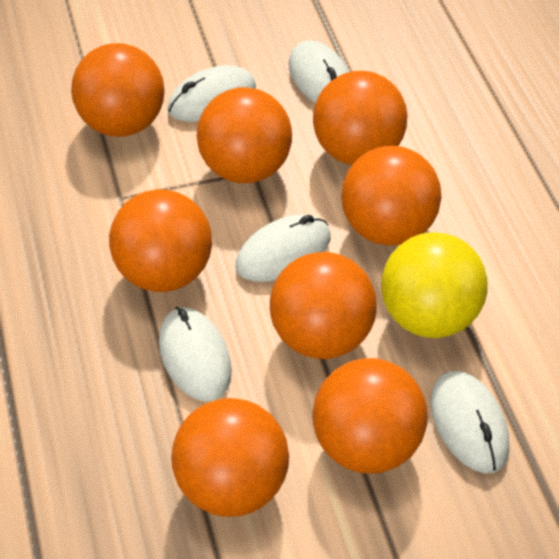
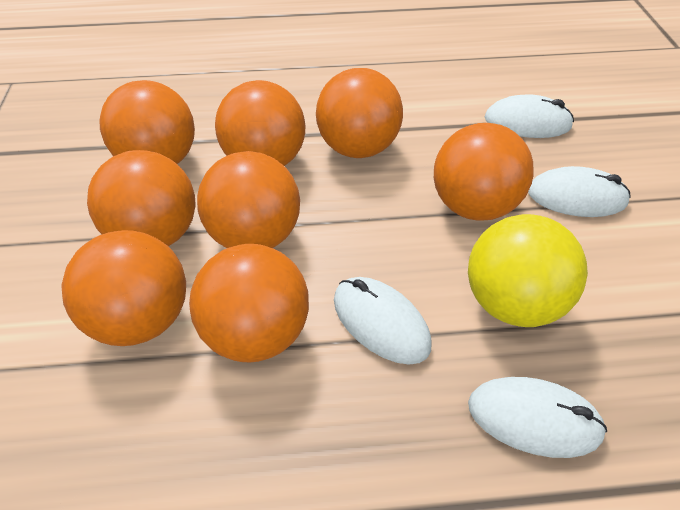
white mouse: [159,307,232,401] [167,65,256,122] [236,215,330,282] [289,40,348,103] [431,371,509,474] = 5 -> [334,277,432,365] [468,377,607,458] [485,94,574,138] [528,166,631,217] = 4

